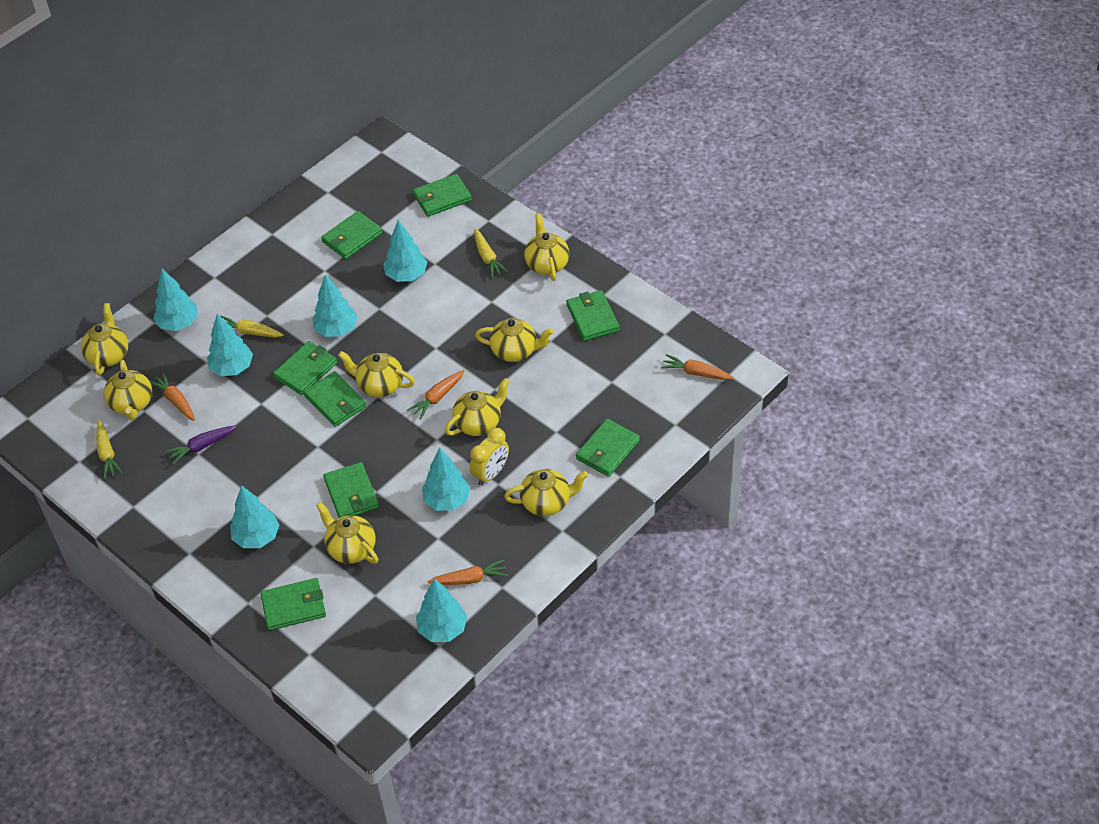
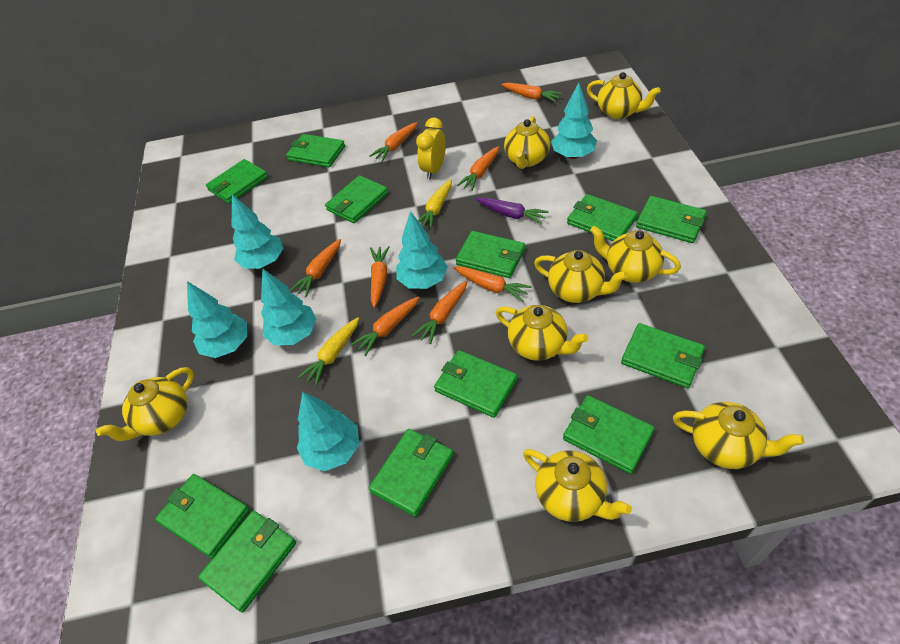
green wallet: [260,578,326,631] [273,341,337,395] [303,371,367,427] [321,211,382,259] [323,462,379,518] [413,174,472,217] [566,290,620,341] [576,419,640,477] = 8 -> [155,474,250,558] [198,511,296,612] [206,159,268,204] [286,134,345,167] [325,175,388,223] [369,429,454,517] [434,350,517,418] [456,231,525,278] [563,395,655,474] [567,194,638,241] [621,323,705,388] [636,196,707,243] = 12
orange carrot: [150,372,195,421] [407,370,465,420] [428,559,508,585] [661,354,734,380] = 4 -> [290,239,341,297] [350,296,420,356] [370,122,417,162] [370,246,390,308] [412,281,467,344] [454,266,532,302] [456,146,499,191] [501,83,562,102] = 8
turquoise tree: [153,269,198,331] [207,314,253,376] [230,485,280,548] [312,274,357,337] [383,220,427,282] [416,579,467,642] [422,448,471,511] = 7 -> [187,281,247,358] [232,194,283,269] [261,269,317,345] [297,392,359,471] [396,211,448,289] [551,82,597,159] = 6
yellow carrot: [96,420,123,479] [220,316,284,337] [474,229,508,278] = 3 -> [298,317,359,386] [418,179,452,230] = 2

